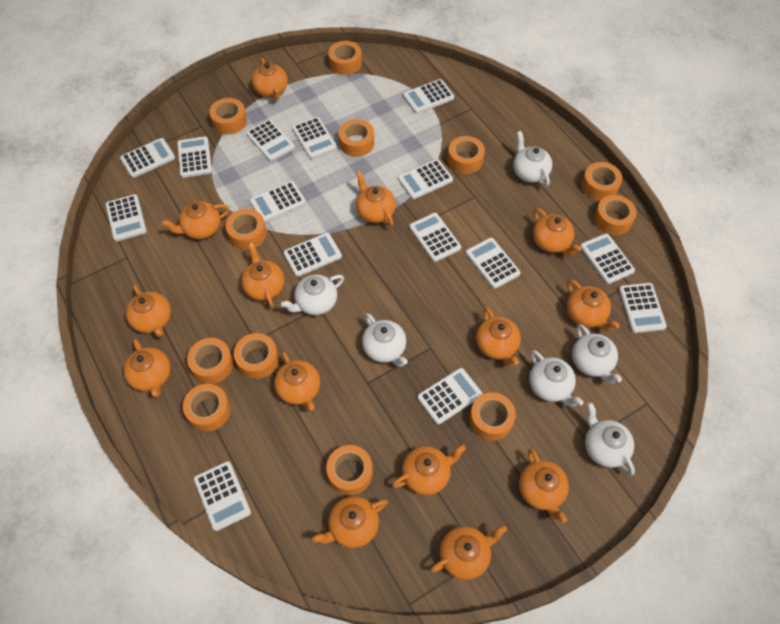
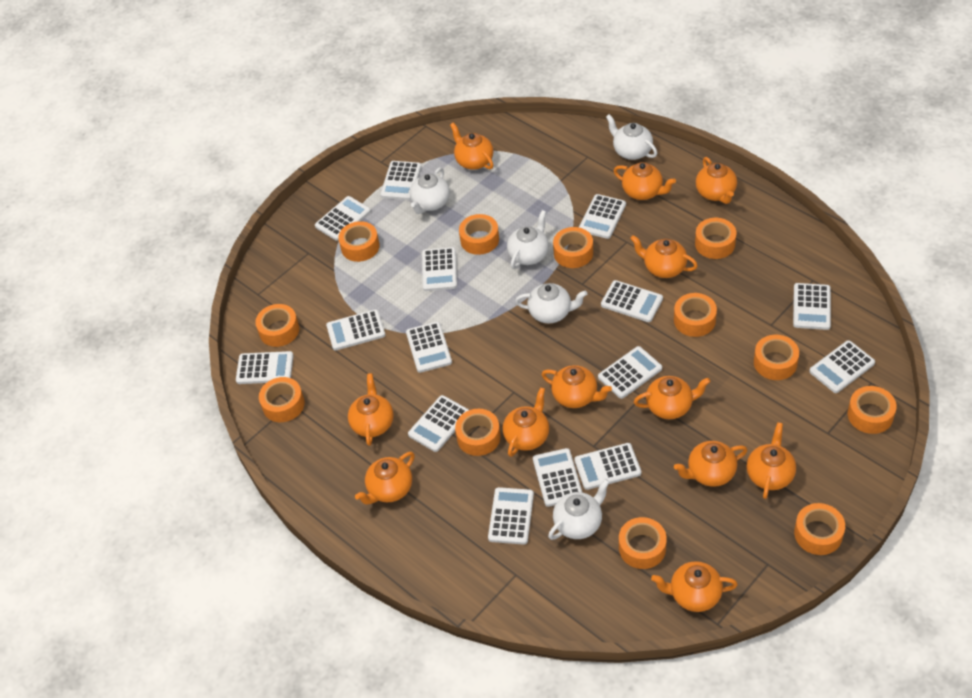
orange teapot: [124,339,171,398] [126,285,171,337] [161,201,229,239] [241,243,284,308] [252,58,288,100] [274,352,320,411] [312,496,388,548] [356,171,396,226] [392,445,466,495] [430,525,507,580] [476,307,521,366] [519,448,569,523] [533,208,581,256] [567,280,620,331] = 14 -> [348,373,394,446] [355,452,415,505] [450,122,493,170] [503,387,549,457] [541,365,612,408] [614,162,676,200] [630,235,698,278] [634,376,711,419] [651,561,738,612] [674,441,747,487] [696,157,737,204] [747,422,796,499] = 12
white teapot: [281,275,344,315] [362,313,408,367] [513,131,552,187] [529,350,584,407] [572,324,622,384] [585,402,635,475] = 6 -> [410,167,450,214] [507,210,549,269] [515,283,587,324] [548,479,610,540] [606,114,657,160] = 5

